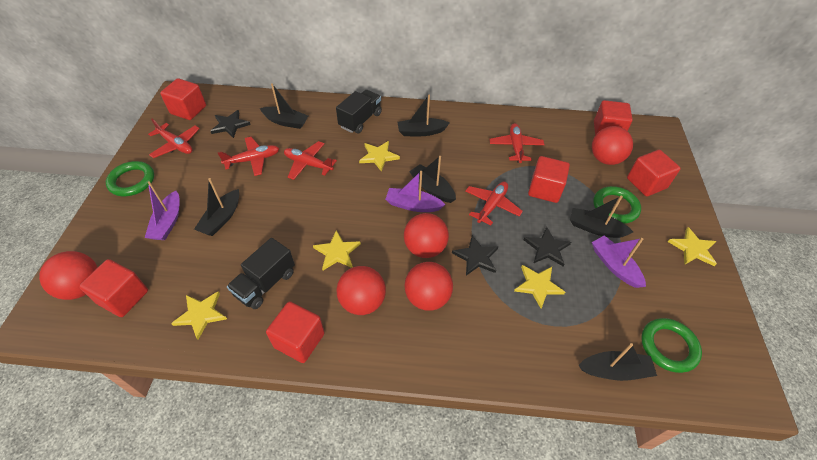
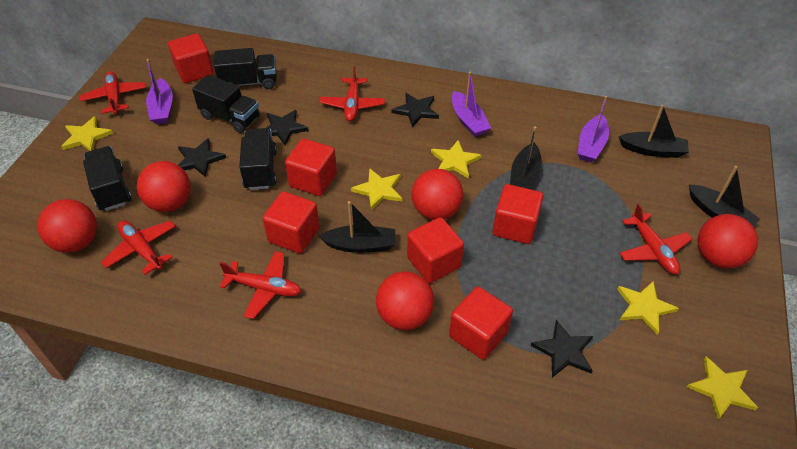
black boat: [194,178,239,236] [260,83,308,129] [398,95,449,136] [409,156,456,203] [570,196,633,238] [579,343,657,381] = 6 -> [318,201,395,253] [510,126,542,189] [619,105,689,158] [689,166,760,227] = 4
black star: [210,110,251,138] [452,235,499,276] [523,227,571,266] = 3 -> [178,138,226,177] [266,110,309,146] [392,93,439,127] [531,320,593,378] = 4
black truck: [227,238,295,309] [336,90,382,134] = 2 -> [83,146,132,211] [192,75,260,133] [214,48,277,89] [239,128,277,190] = 4
green ring: [106,161,154,196] [593,186,641,224] [641,318,702,373] = 3 -> none = 0

